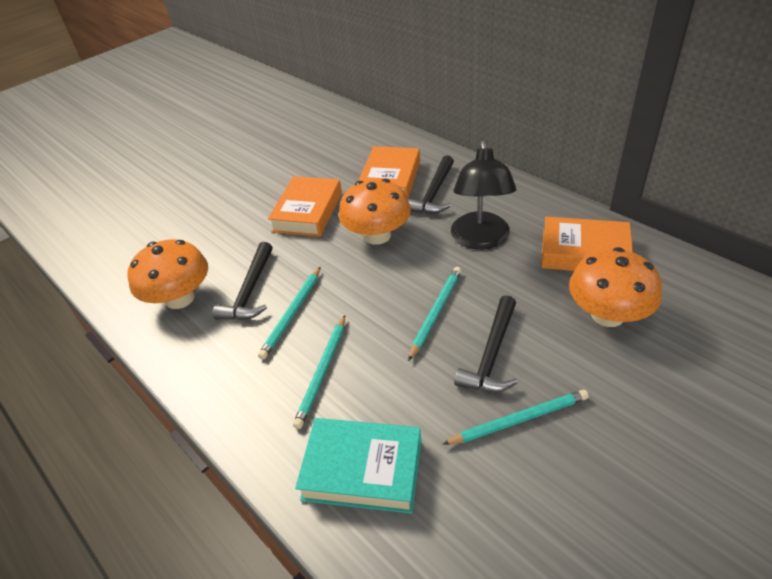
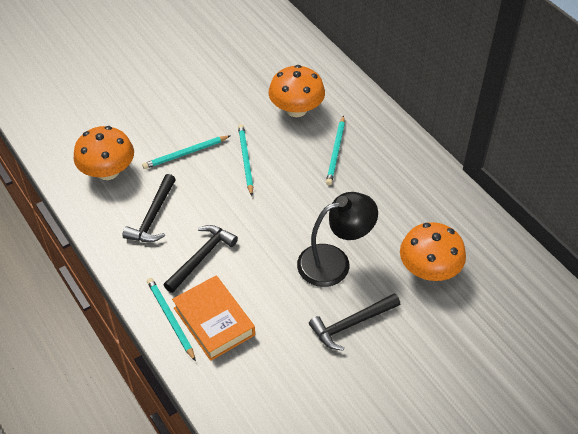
orange book: [268,176,342,237] [358,146,420,198] [541,216,633,271] = 3 -> [172,276,255,361] = 1
turquoise book: [295,418,421,514] = 1 -> none = 0

